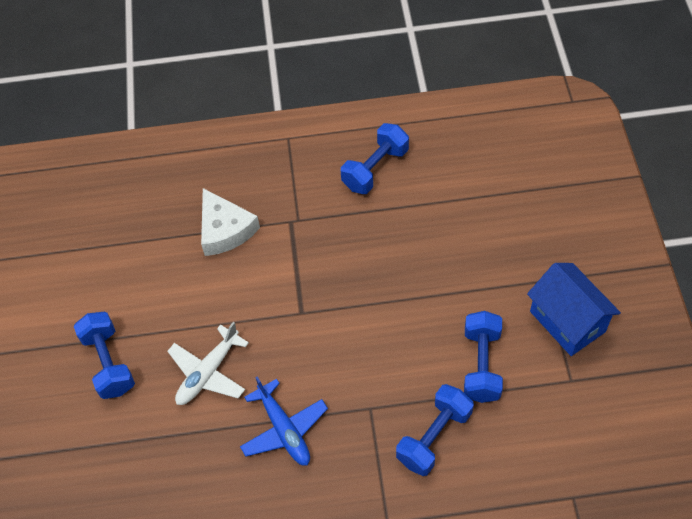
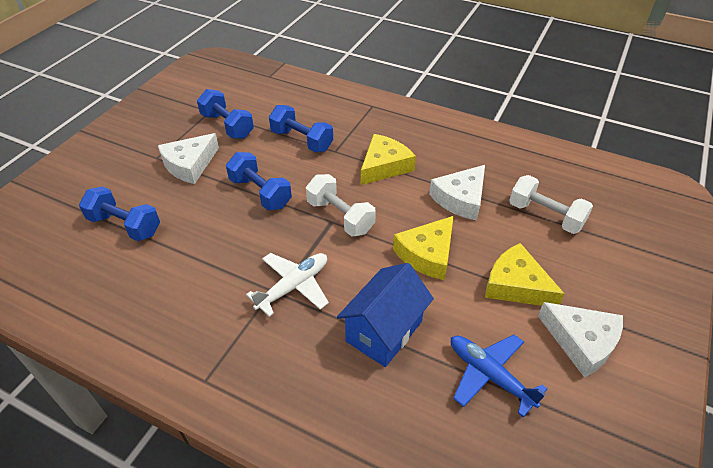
white cheese: [201,188,260,256] = 1 -> [158,133,219,184] [429,165,485,221] [538,302,623,378] = 3
white dumbbell: none = 0 -> [306,174,376,237] [509,175,593,234] = 2
yellow cheese: none = 0 -> [361,134,416,185] [393,216,454,280] [485,243,565,306] = 3

